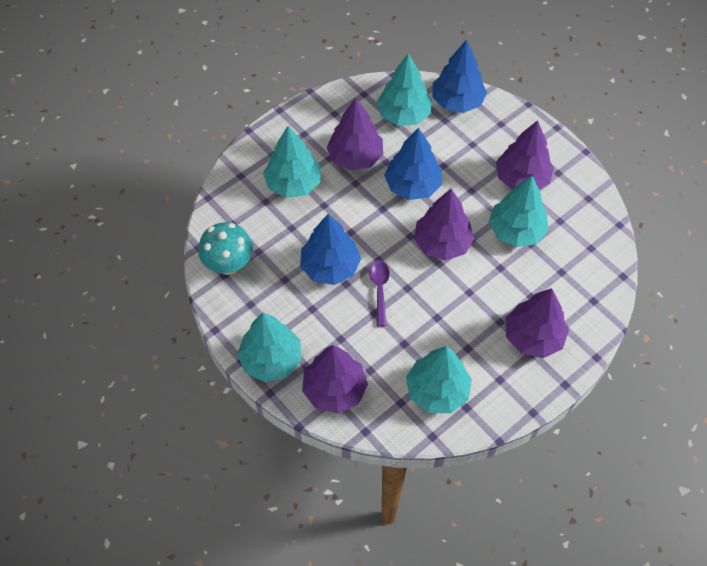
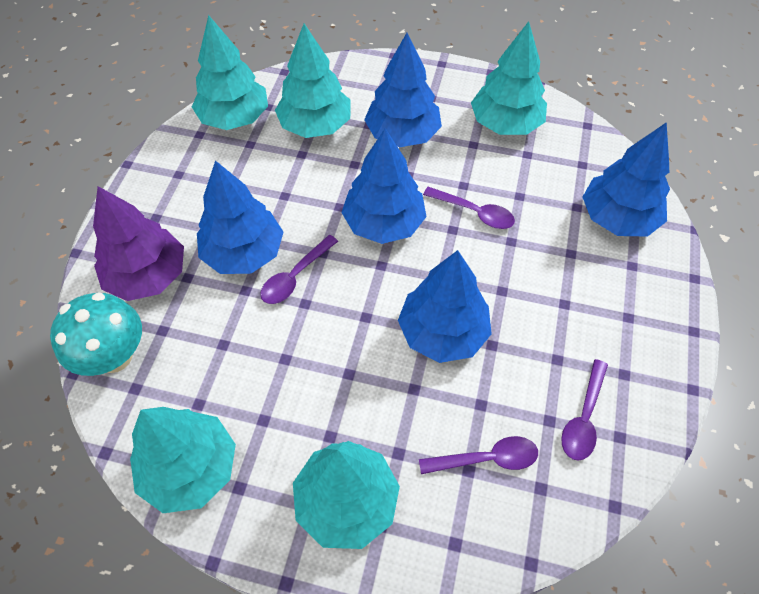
blue tree: [300,214,361,285] [384,128,442,200] [432,39,487,113] = 3 -> [197,160,283,274] [341,128,427,244] [364,33,442,147] [398,250,492,363] [583,122,670,237] = 5
purple spoon: [369,261,390,327] = 1 -> [260,235,338,304] [419,436,538,474] [423,187,515,229] [561,359,608,461] = 4
purple tree: [302,345,368,413] [327,98,383,170] [414,189,475,261] [496,120,554,190] [506,288,569,358] = 5 -> [93,186,184,301] = 1

